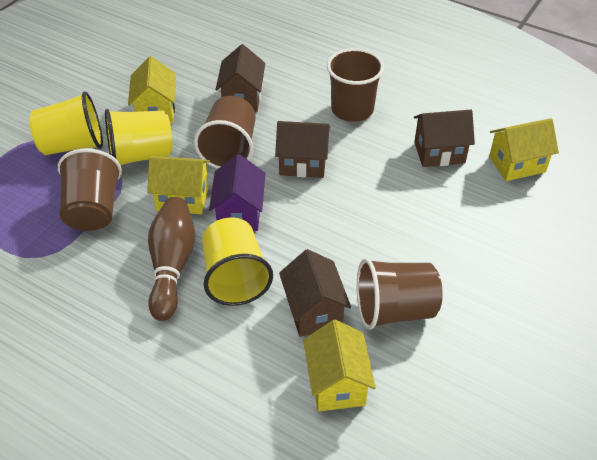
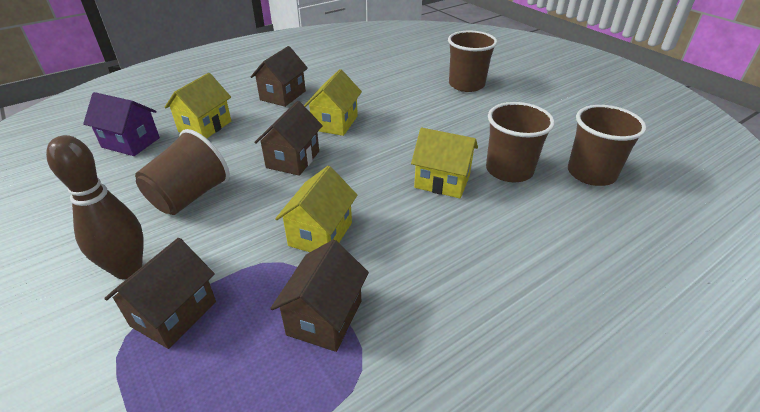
yellow cup: [29,92,103,155] [105,109,172,165] [202,218,273,306] = 3 -> none = 0

